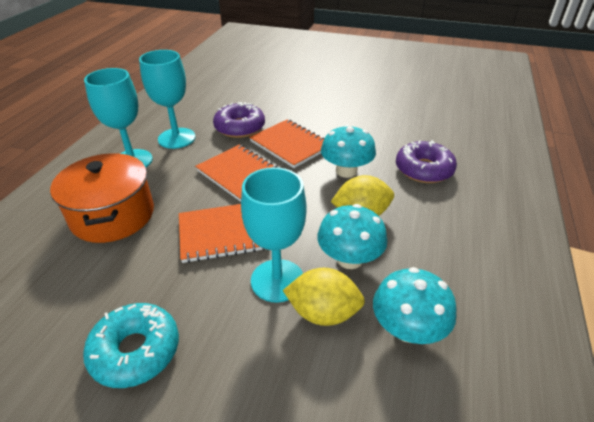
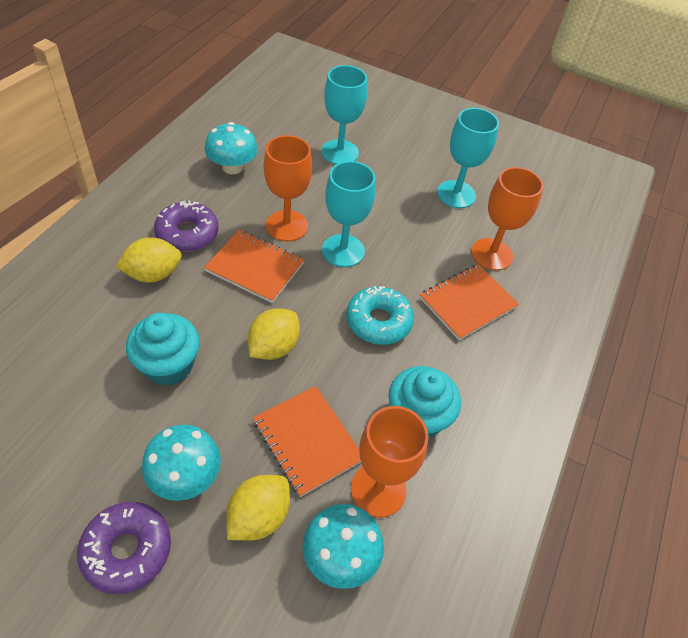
orange goblet: none = 0 -> [264,135,312,241] [351,406,428,517] [471,167,543,270] = 3
orange pot: [50,153,154,243] = 1 -> none = 0
turquoise cupcake: none = 0 -> [126,313,200,386] [388,366,461,438] = 2
yellow lemon: [283,268,365,326] [331,175,394,216] = 2 -> [115,237,182,282] [227,475,290,540] [248,308,300,360] = 3

